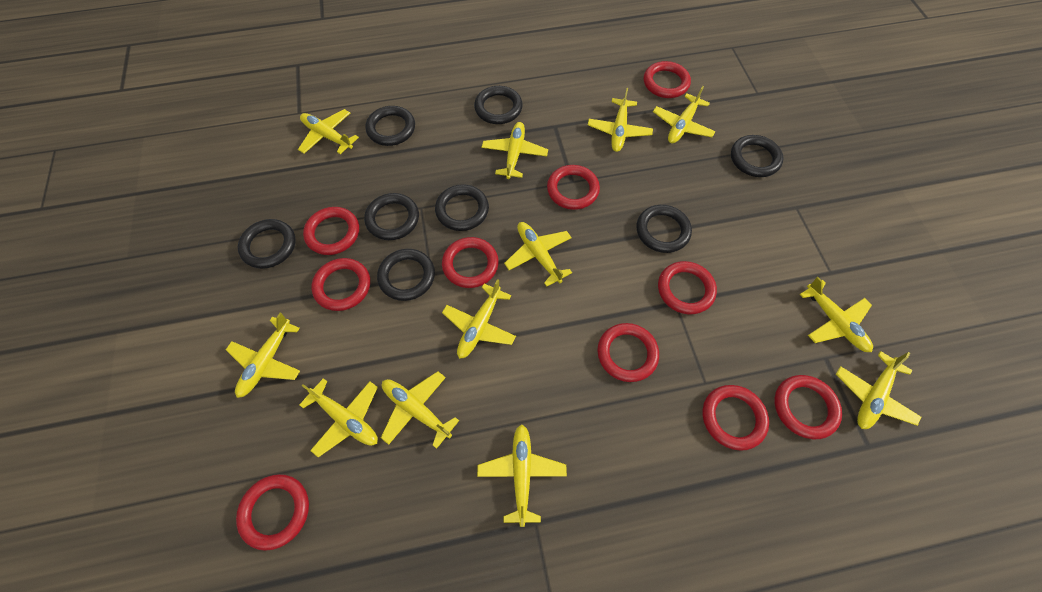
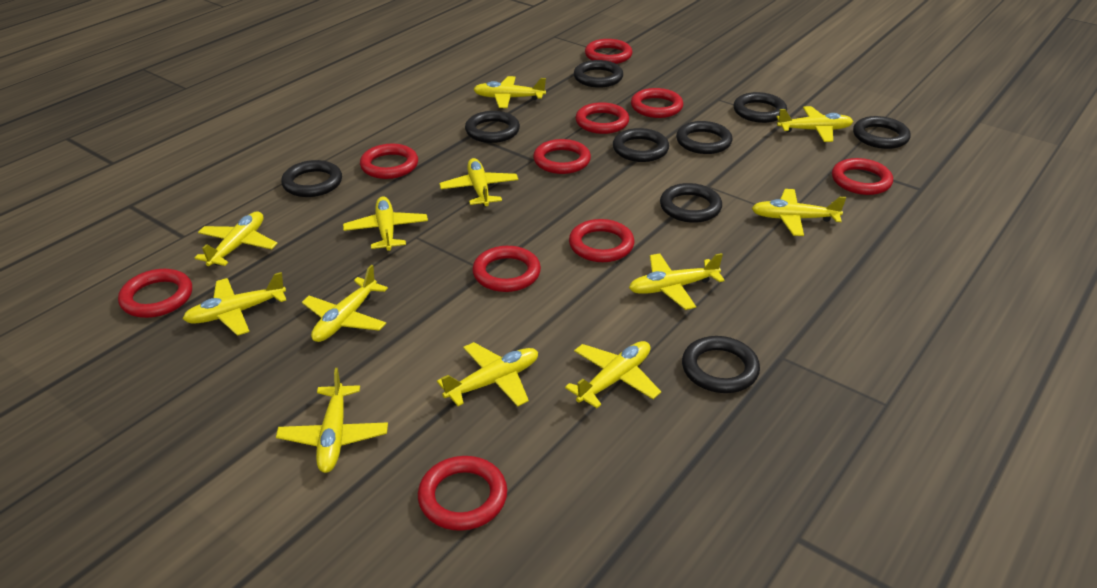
black ring: [238,219,296,269] [364,193,419,240] [365,106,415,146] [377,249,435,301] [435,184,489,231] [474,86,523,124] [636,205,692,253] [731,135,783,177] = 8 -> [281,160,342,197] [465,111,520,143] [574,60,623,88] [613,128,669,162] [660,183,722,223] [676,121,732,154] [682,336,760,393] [733,92,787,123] [853,116,911,149] = 9

